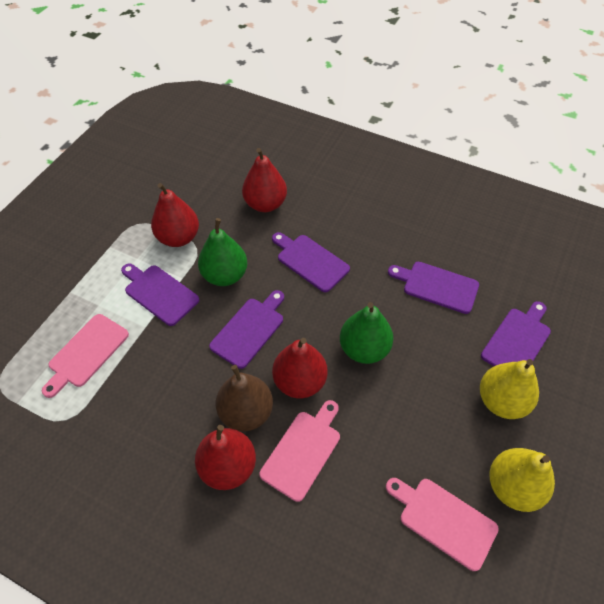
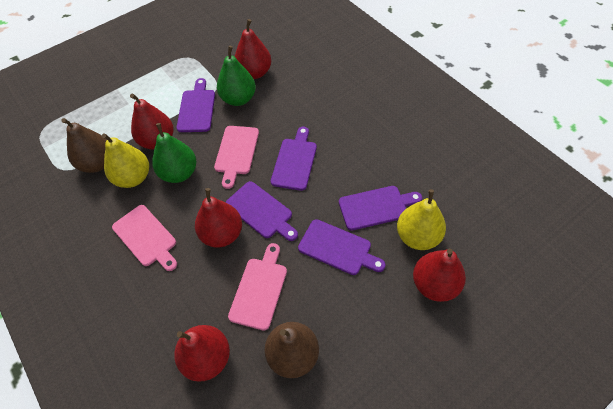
brown pear: [216,365,273,432] = 1 -> [61,118,107,173] [264,322,319,378] = 2
red pear: [151,183,199,247] [195,425,256,490] [242,148,287,212] [272,338,328,398] = 4 -> [130,94,174,150] [174,325,230,382] [195,188,242,248] [235,19,271,79] [413,248,466,302] = 5

